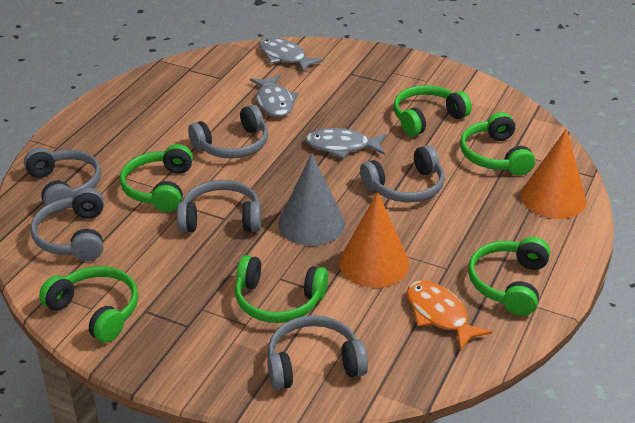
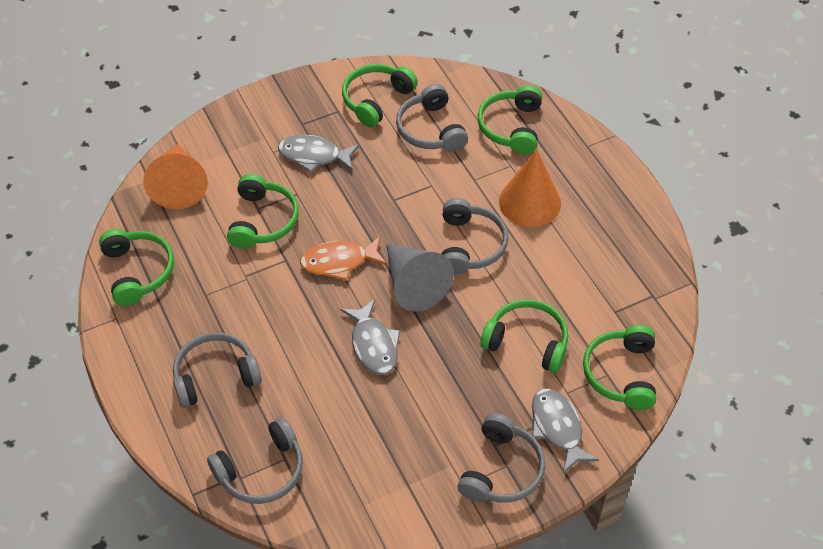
grey headphones: [24,148,101,212] [30,188,103,261] [177,180,261,233] [188,105,268,159] [267,315,368,390] [360,145,445,203] = 6 -> [173,333,262,408] [207,417,303,504] [396,84,468,152] [441,198,508,275] [458,413,545,503] = 5

